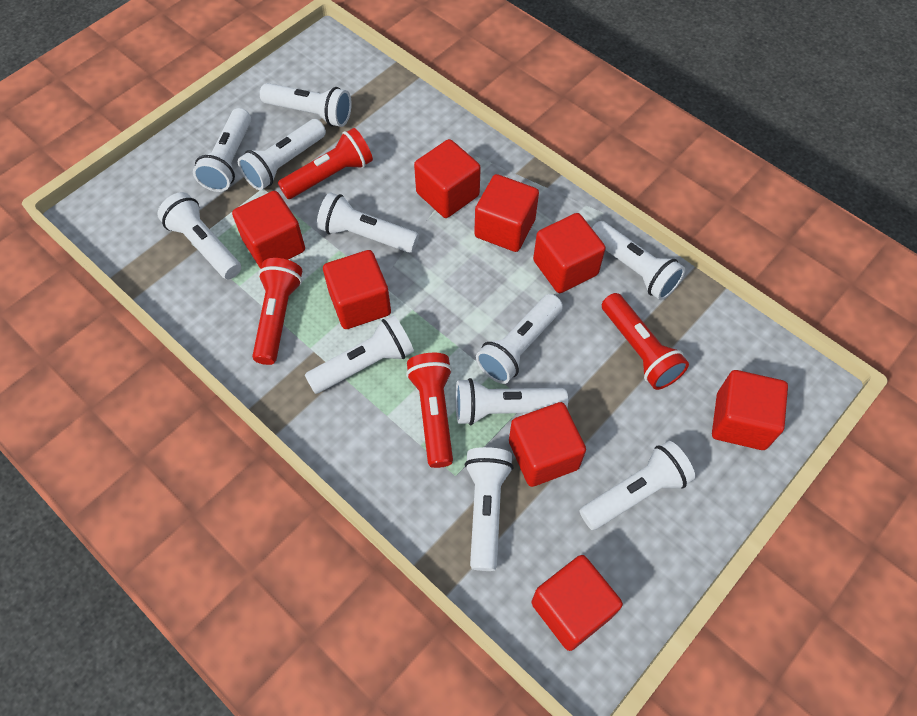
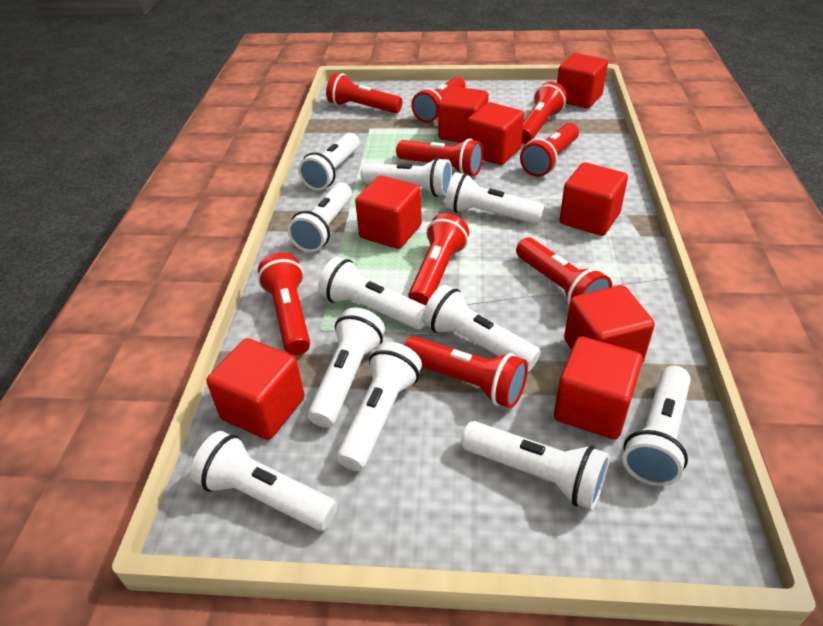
red flashlight: [252,258,302,365] [278,128,373,199] [406,353,453,468] [602,293,689,390] = 4 -> [258,253,310,356] [326,73,402,113] [396,138,483,176] [404,336,528,408] [408,213,469,306] [411,77,465,123] [516,238,612,305] [520,123,579,177] [522,82,567,144] = 9

